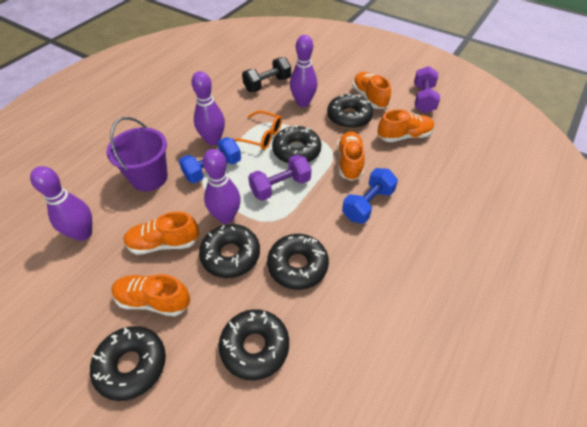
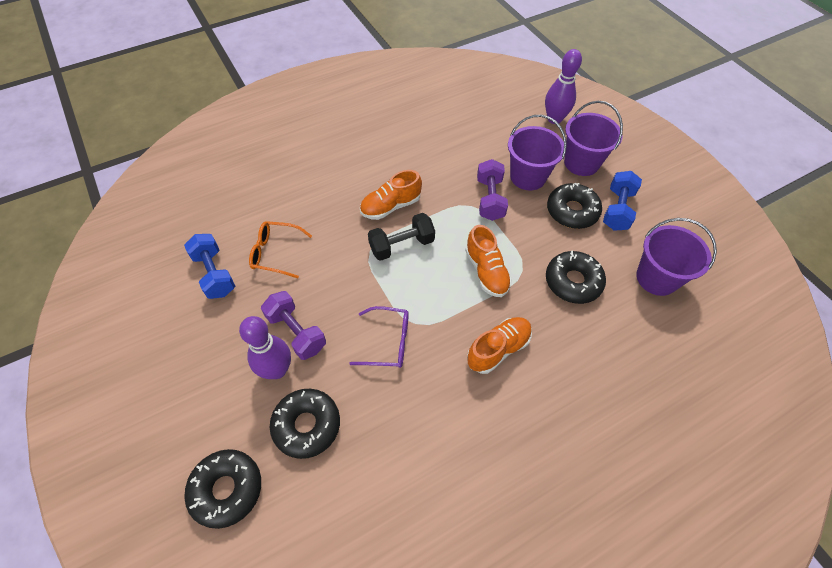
black donut: [90,326,166,401] [199,224,260,278] [219,309,289,380] [267,234,329,290] [272,125,321,163] [327,94,373,129] = 6 -> [184,449,261,529] [270,389,340,459] [546,250,606,304] [547,183,602,229] = 4
orange shoe: [111,274,190,317] [123,212,199,255] [337,131,365,181] [353,72,391,109] [378,109,434,142] = 5 -> [360,170,422,220] [465,225,512,297] [467,317,532,374] = 3
purple bowling pin: [30,166,92,241] [191,71,225,145] [203,149,241,224] [290,35,317,107] = 4 -> [239,316,291,379] [545,49,582,124] = 2
purple bucket: [106,117,168,191] = 1 -> [508,115,567,190] [564,101,623,176] [636,218,717,296] = 3
purple glasses: none = 0 -> [349,306,409,368] = 1

